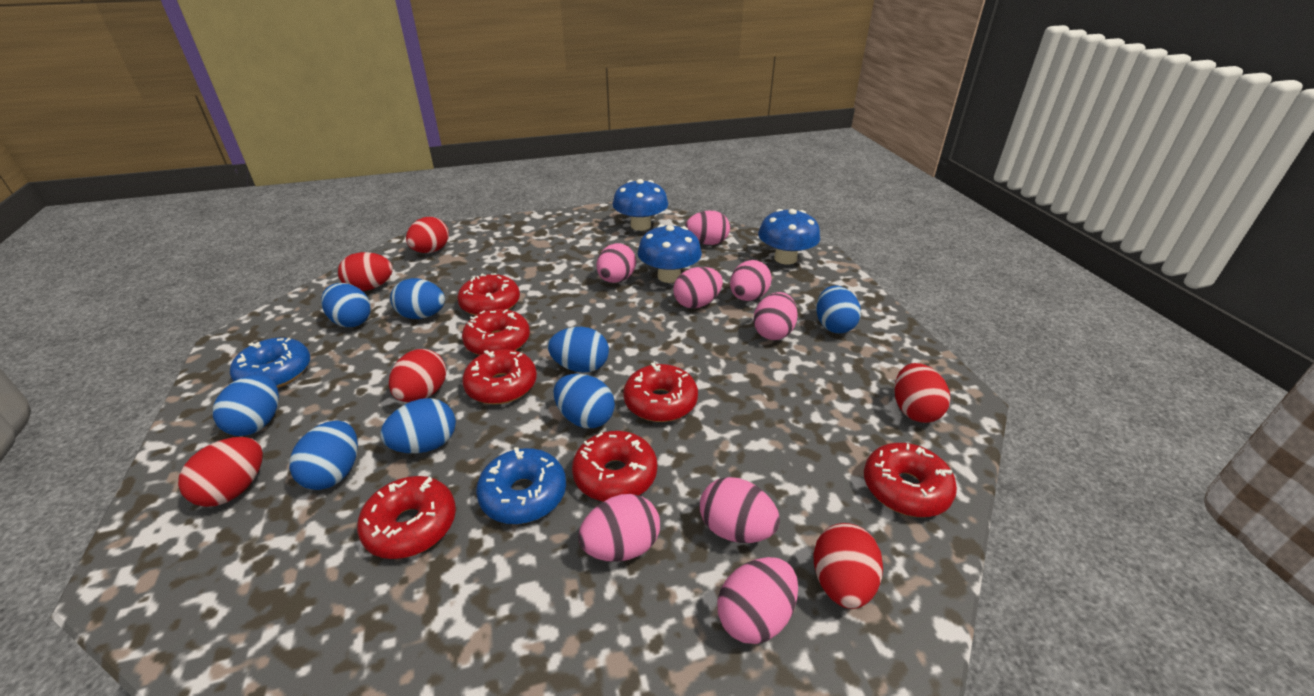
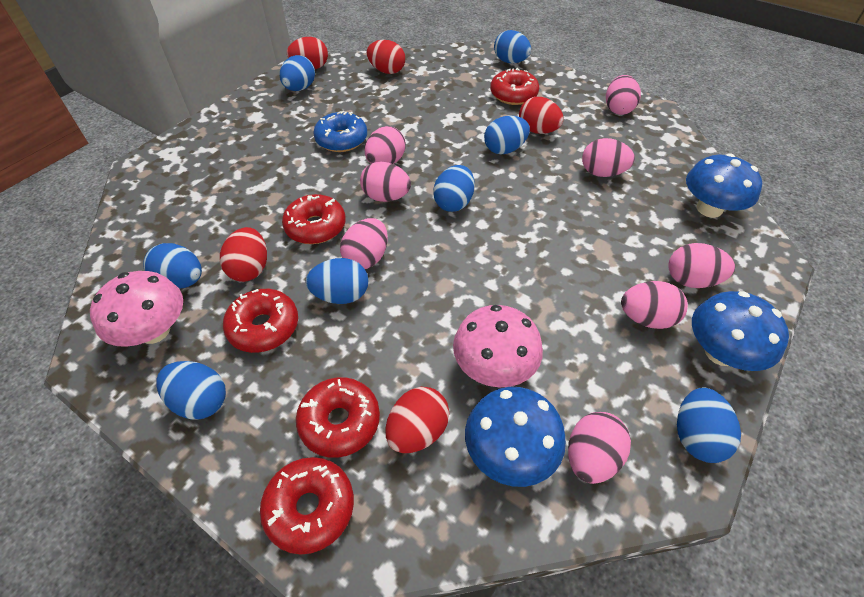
blue donut: [230,338,310,388] [476,447,566,524] = 2 -> [313,111,367,152] = 1
pink mushroom: none = 0 -> [90,271,183,347] [453,305,543,387] = 2
red donut: [357,476,456,559] [457,273,520,316] [462,309,530,355] [462,349,537,404] [572,431,657,502] [623,363,698,422] [864,443,957,517] = 7 -> [223,289,298,353] [260,457,354,555] [282,194,346,244] [296,377,380,458] [490,68,539,105] = 5
red egg: [178,437,263,507] [338,252,393,291] [389,349,446,402] [406,217,449,253] [814,523,883,609] [894,363,950,423] = 6 -> [220,227,267,282] [287,37,328,69] [367,40,405,74] [386,387,449,453] [519,97,563,134] = 5

